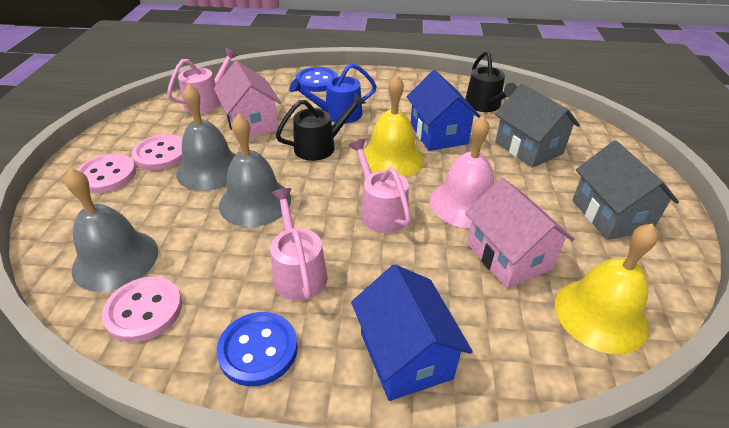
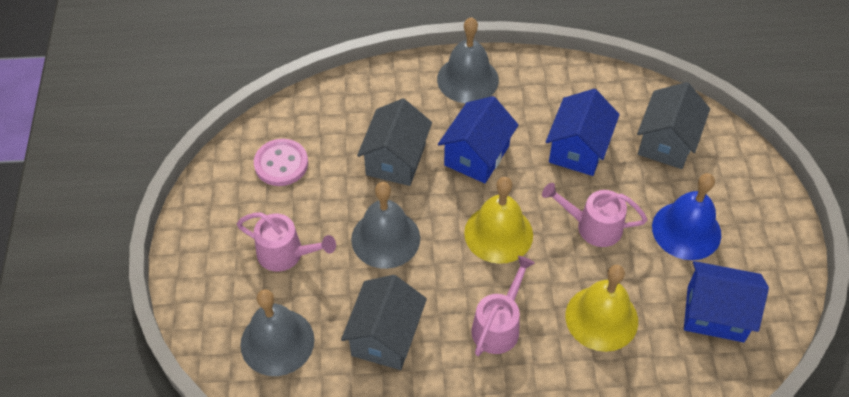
black watering can: [276,93,366,161] [465,51,517,112] = 2 -> none = 0
blue bell: none = 0 -> [652,173,721,260] = 1
blue button: [217,312,298,386] [295,67,338,92] = 2 -> none = 0
blue house: [351,264,473,401] [407,70,480,151] = 2 -> [438,96,519,183] [546,89,620,176] [684,261,769,342] = 3
blue watering can: [289,63,377,123] = 1 -> none = 0
grey house: [495,84,580,168] [572,140,679,240] = 2 -> [341,275,427,370] [357,98,432,186] [637,82,710,169] = 3
pink bell: [430,116,494,228] = 1 -> none = 0
pink button: [77,154,136,193] [102,277,182,342] [132,134,183,170] = 3 -> [254,139,308,186] = 1
pink house: [214,61,281,139] [465,177,574,289] = 2 -> none = 0

